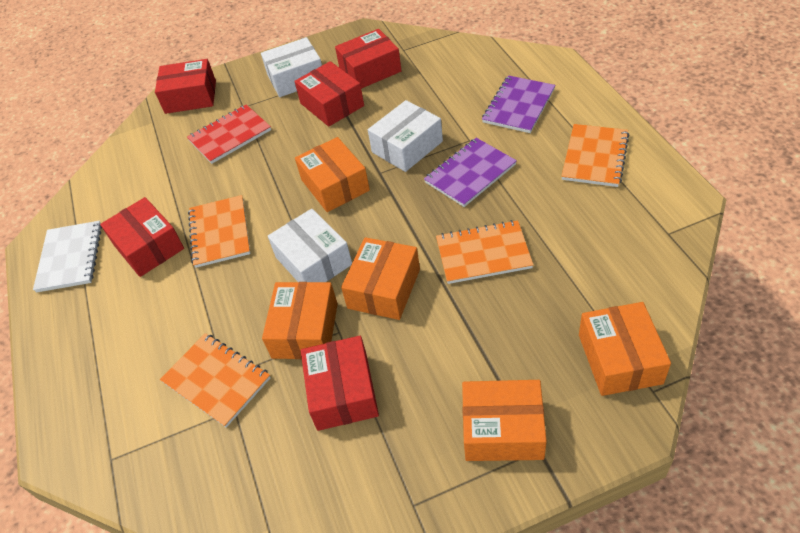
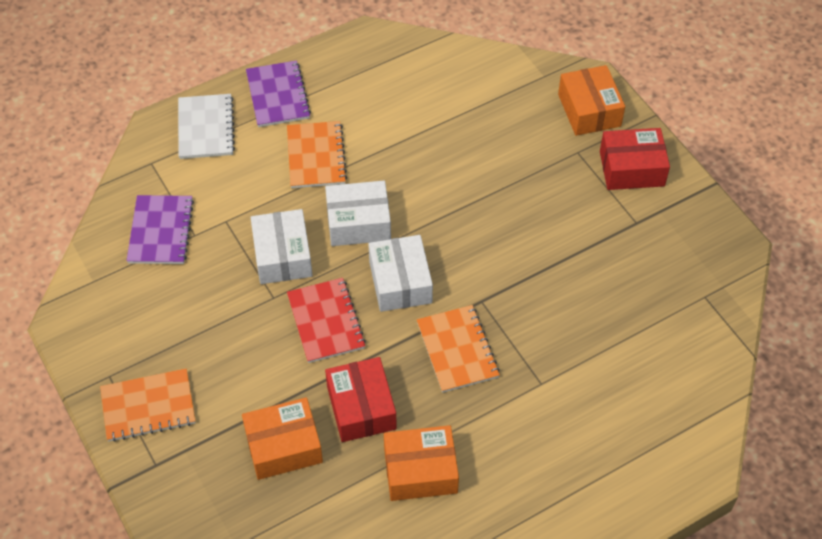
orange box: [262,282,338,359] [295,137,370,212] [341,237,420,320] [462,380,547,461] [579,302,671,396] = 5 -> [242,397,323,480] [384,425,459,501] [558,65,625,136] = 3
orange notebook: [160,333,271,428] [188,195,250,268] [436,220,533,284] [561,124,629,187] = 4 -> [100,368,196,442] [287,121,347,188] [417,305,500,393] = 3
red box: [100,197,184,277] [155,59,216,114] [294,61,364,127] [301,336,379,431] [335,29,402,89] = 5 -> [325,357,397,442] [600,128,670,190] = 2

